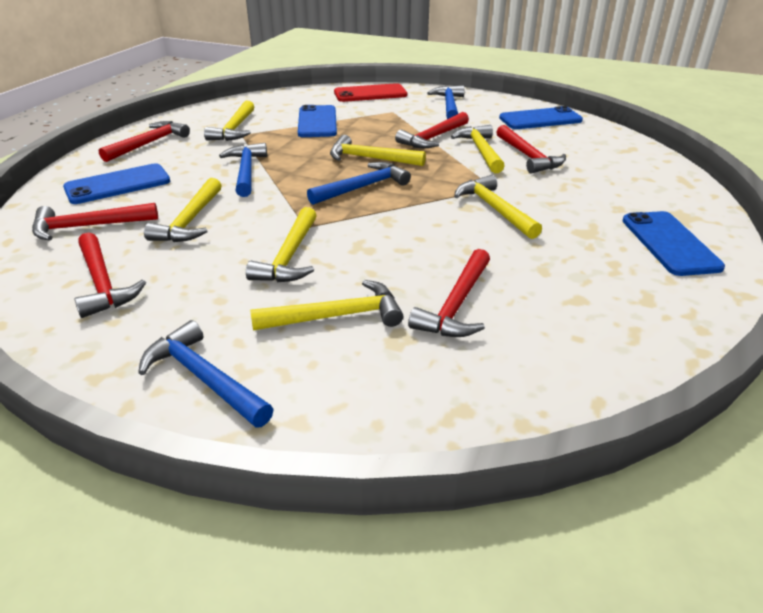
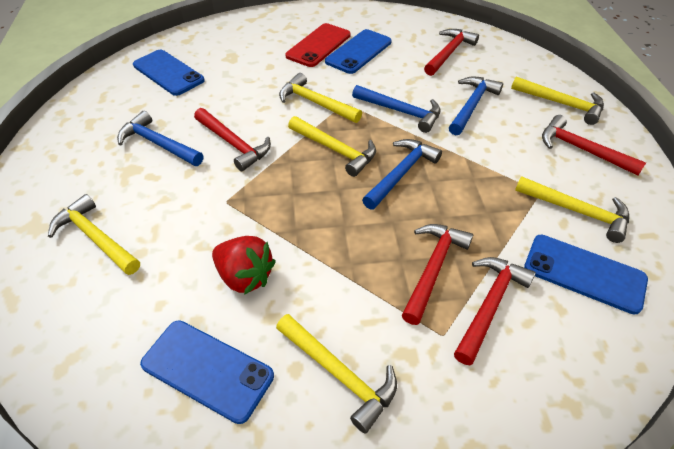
red hammer: [32,203,158,240] [74,232,146,318] [99,121,190,162] [395,112,469,148] [408,249,490,337] [496,125,566,173] = 6 -> [194,108,271,171] [402,224,473,325] [424,29,479,76] [454,257,536,365] [542,115,646,176] = 5
red strawberry: none = 0 -> [212,236,276,295] = 1
yellow hammer: [144,178,222,242] [204,101,254,141] [246,207,317,282] [250,280,403,331] [330,135,426,166] [451,125,505,173] [454,175,542,239] = 7 -> [48,194,140,275] [276,314,397,433] [279,73,362,123] [288,116,376,177] [511,77,604,125] [515,176,629,243] = 6

